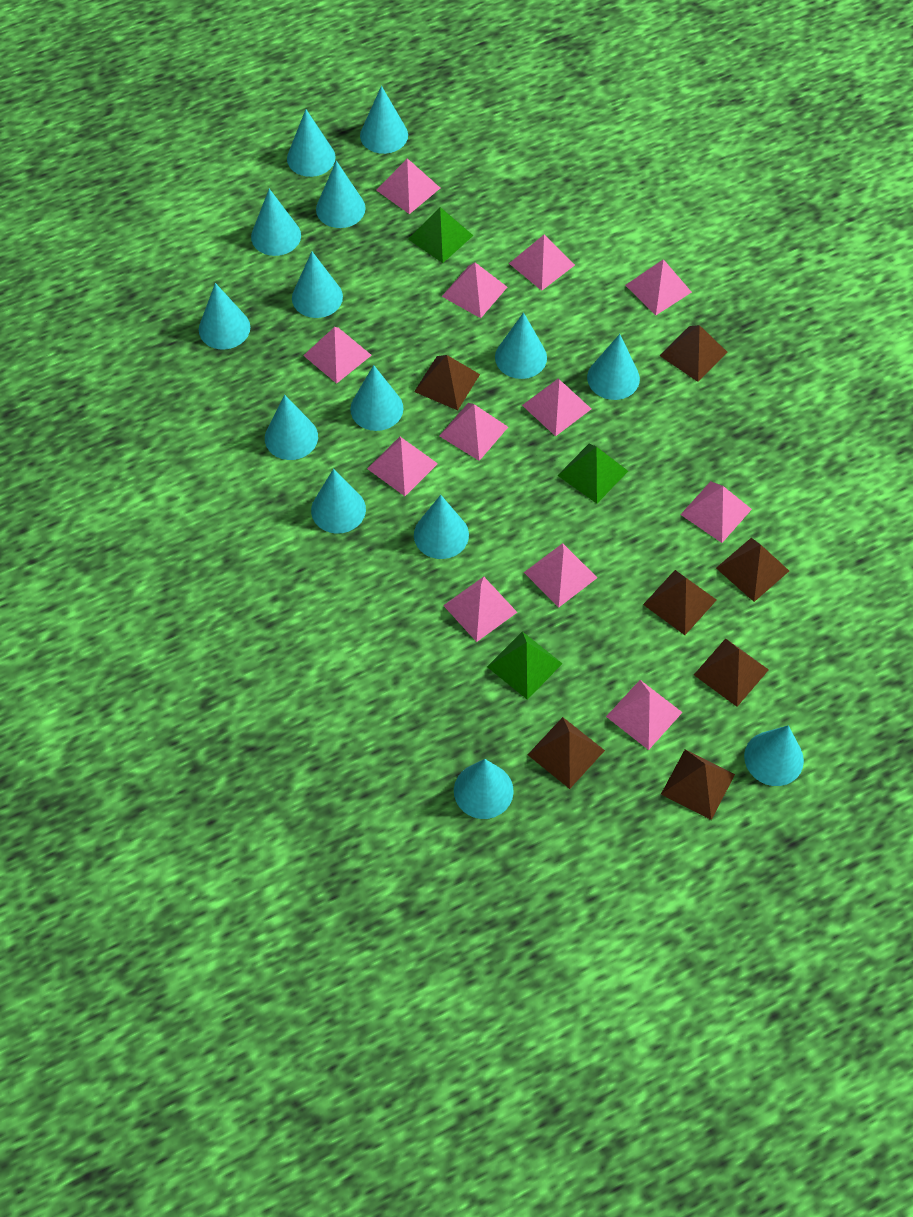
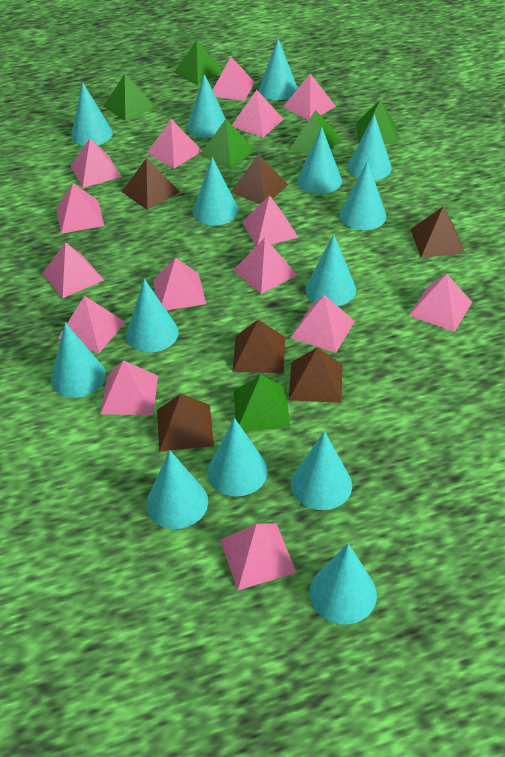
brown pyramid: [414,355,480,410] [528,717,605,789] [643,570,716,635] [660,325,727,382] [661,749,735,820] [694,638,769,707] [716,538,789,602] = 7 -> [122,158,180,210] [157,394,214,452] [231,154,288,204] [232,319,285,373] [289,347,342,403] [410,207,466,258] = 6
green pyramid: [408,207,474,263] [487,631,563,700] [557,444,628,504] = 3 -> [103,74,155,121] [174,40,223,85] [200,119,255,169] [233,375,291,431] [289,110,339,154] [356,100,399,144] = 6
pink pyramid: [303,327,372,384] [367,437,438,496] [376,158,440,214] [439,403,508,461] [442,262,507,318] [443,577,517,642] [509,235,575,291] [522,379,591,436] [524,543,597,608] [606,680,683,750] [625,259,692,315] [680,481,752,543] = 12 -> [43,242,104,298] [56,183,104,234] [58,296,125,353] [71,138,122,188] [100,360,158,415] [146,119,202,168] [153,257,206,310] [212,57,255,101] [220,523,296,590] [232,90,284,137] [234,238,298,294] [242,195,299,246] [283,74,336,120] [290,295,355,353] [409,274,472,332] = 15

